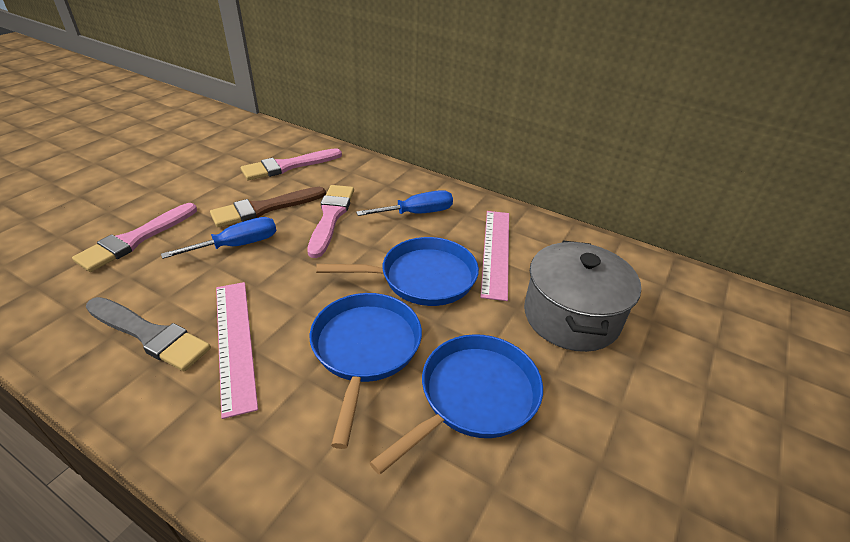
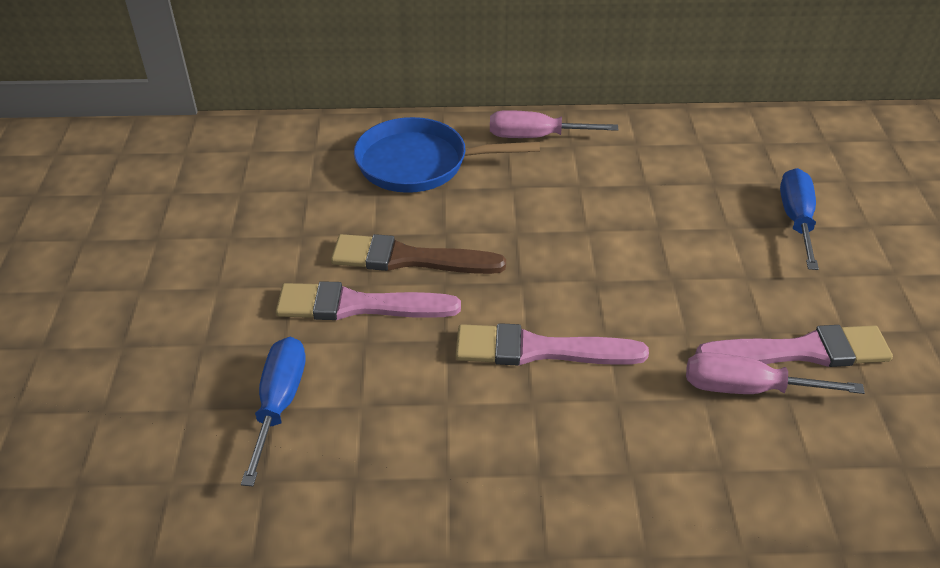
blue pan: [310,293,422,449] [316,237,479,306] [369,334,543,475] = 3 -> [354,117,540,193] = 1
grey brush: [85,297,211,371] = 1 -> none = 0
grey pot: [524,240,641,352] = 1 -> none = 0
pink ruler: [216,282,258,419] [480,211,509,301] = 2 -> none = 0
pink screwdriver: none = 0 -> [490,110,619,138] [686,352,865,394] = 2

